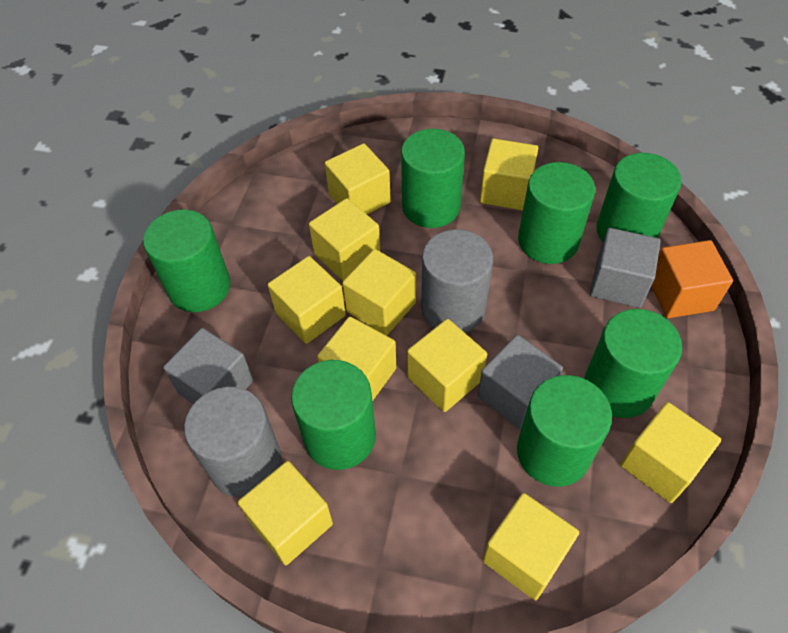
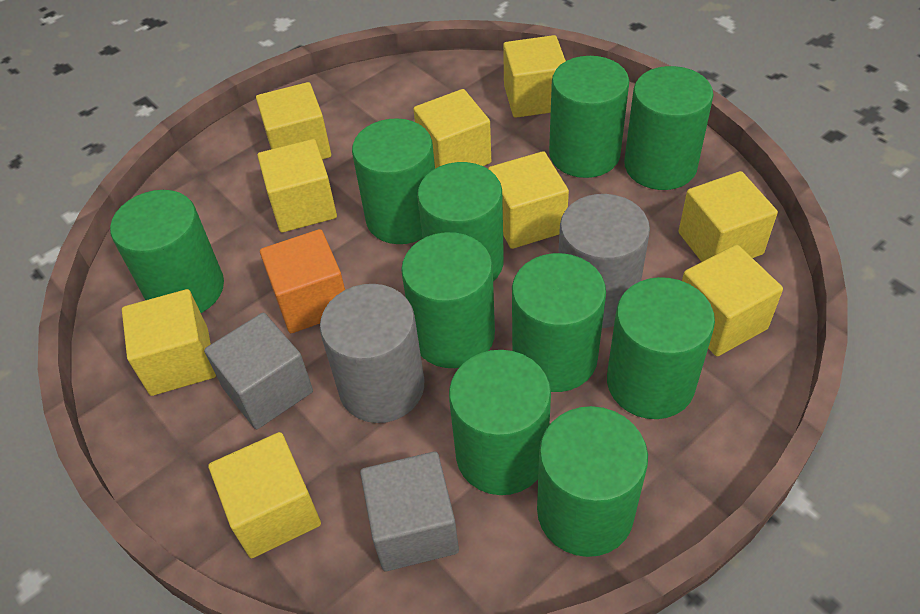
green cylinder: [143,209,230,312] [291,360,376,470] [401,129,465,228] [517,375,612,487] [518,162,595,264] [585,309,682,418] [597,153,682,242] = 7 -> [110,190,224,313] [352,118,435,244] [401,232,495,368] [417,162,504,281] [449,350,551,495] [512,253,606,392] [537,406,648,557] [549,56,629,178] [607,277,715,419] [624,66,713,190] = 10
grey cube: [163,328,253,404] [478,335,563,430] [590,228,661,308] = 3 -> [204,313,313,429] [360,451,459,571] = 2
yellow cube: [238,461,333,565] [268,256,346,344] [309,198,381,281] [317,317,396,401] [325,143,391,214] [342,249,416,336] [407,319,487,412] [480,139,538,210] [483,493,579,600] [621,402,721,503] = 10 -> [122,289,216,396] [209,432,321,558] [256,82,331,159] [258,139,337,233] [413,89,491,169] [488,151,569,249] [503,35,566,118] [679,171,778,262] [682,245,783,356] = 9

